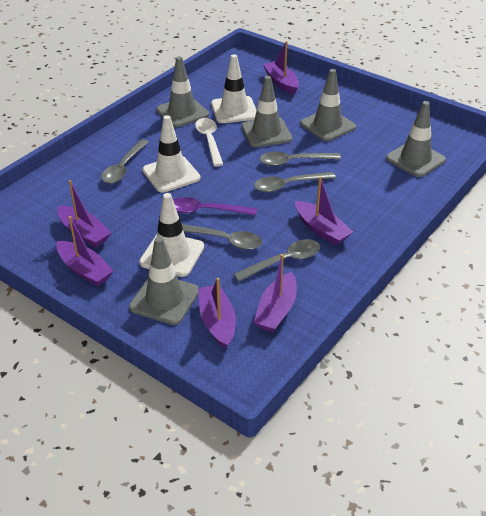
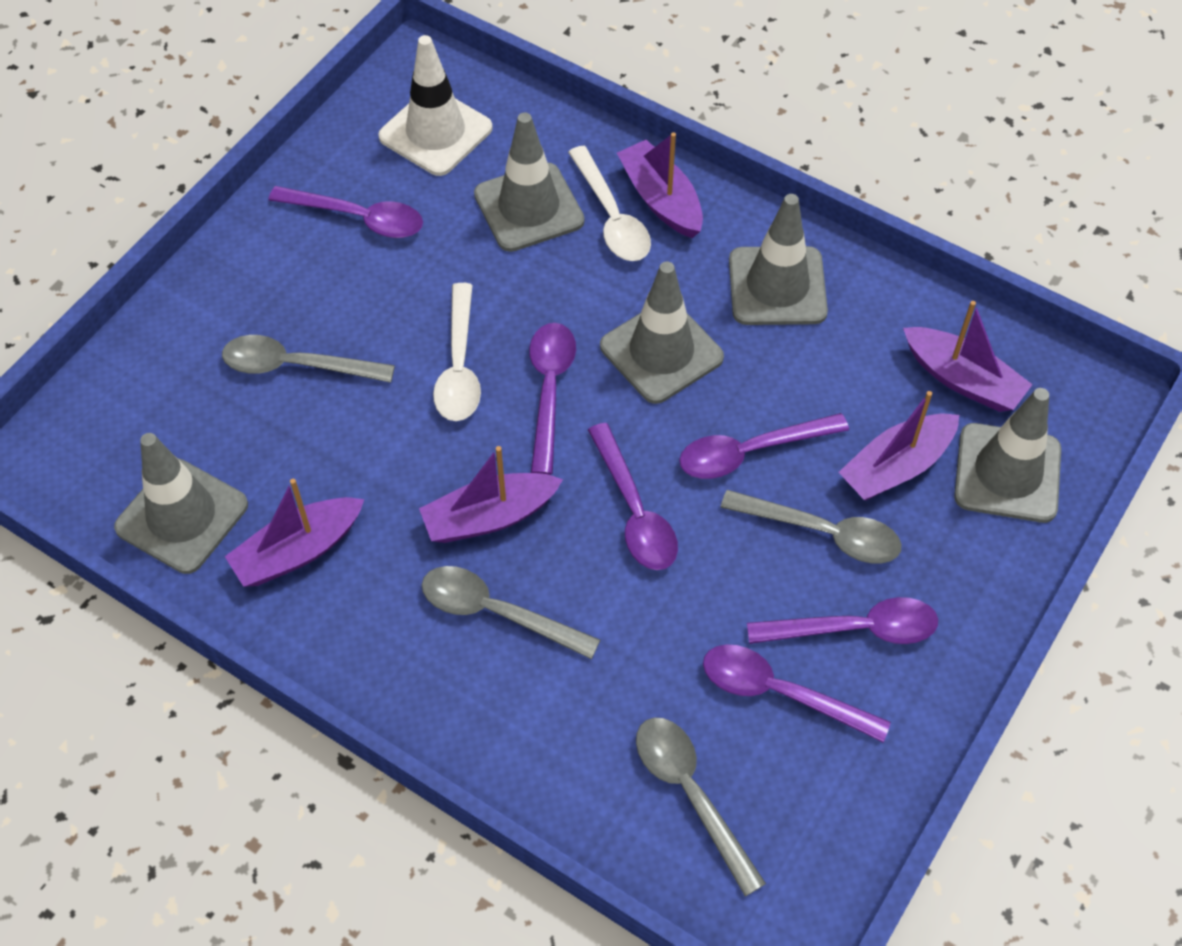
grey spoon: [101,139,148,183] [182,224,262,250] [233,239,320,282] [254,172,336,192] [260,152,341,166] = 5 -> [222,335,395,383] [422,566,600,659] [636,717,766,897] [720,490,902,563] = 4
purple boat: [57,180,111,248] [57,216,114,286] [198,278,236,349] [254,254,297,332] [263,41,299,94] [295,177,353,245] = 6 -> [225,479,365,587] [419,446,563,543] [617,132,703,238] [839,391,959,500] [903,301,1033,412] = 5
purple spoon: [173,197,257,215] = 1 -> [268,186,423,238] [529,323,576,475] [588,423,678,570] [679,413,849,479] [703,644,891,742] [747,597,938,644] = 6
white spoon: [195,118,223,166] = 1 -> [433,283,481,421] [568,146,651,261] = 2
white traffic cone: [139,193,204,277] [142,115,200,193] [211,54,257,123] = 3 -> [378,35,493,176] = 1

